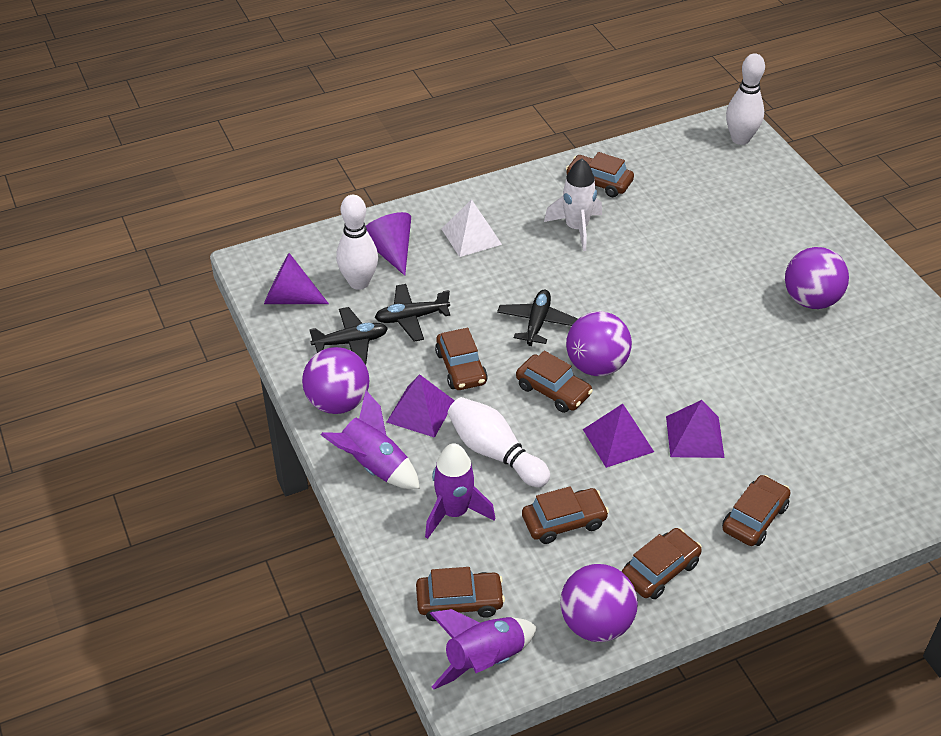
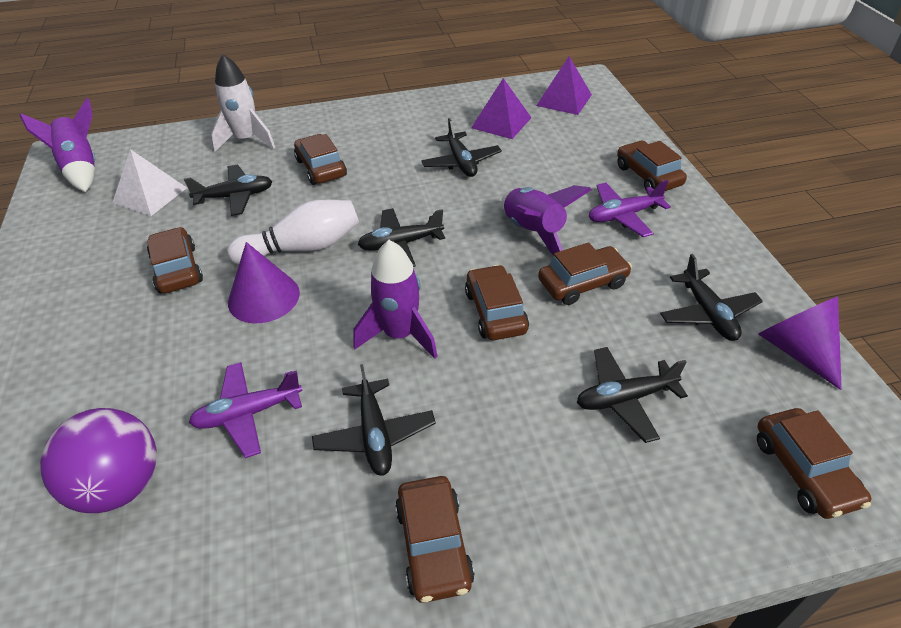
black plane: [309,307,388,365] [375,284,450,342] [497,290,578,346] = 3 -> [184,165,272,216] [312,364,436,476] [358,208,445,267] [421,118,502,177] [577,347,688,443] [660,254,763,341] = 6
purple ball: [302,347,369,414] [560,564,638,642] [566,311,632,376] [785,247,849,309] = 4 -> [40,408,157,513] = 1
purple plane: none = 0 -> [189,362,303,458] [589,180,671,237] = 2
purple pyramid: [387,374,455,438] [583,404,654,468] [666,400,725,458] = 3 -> [471,78,532,139] [536,57,592,115] = 2
white bowling pin: [336,195,378,290] [448,397,550,487] [726,53,765,145] = 3 -> [227,200,359,265] = 1

